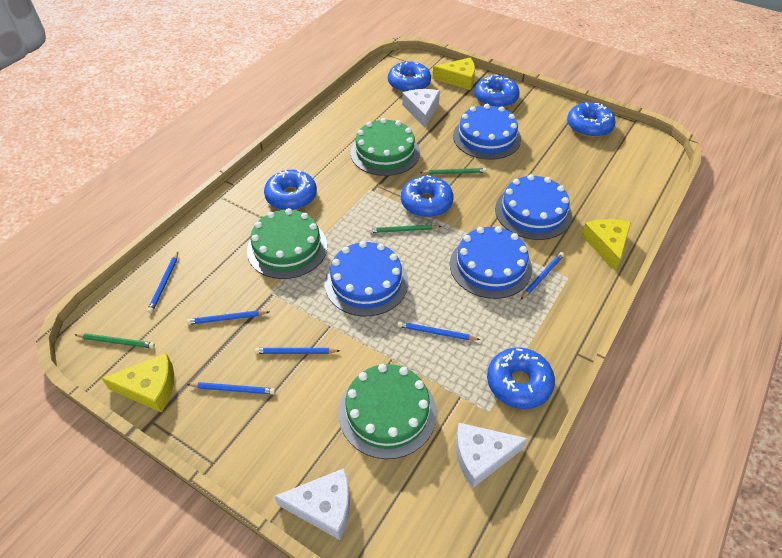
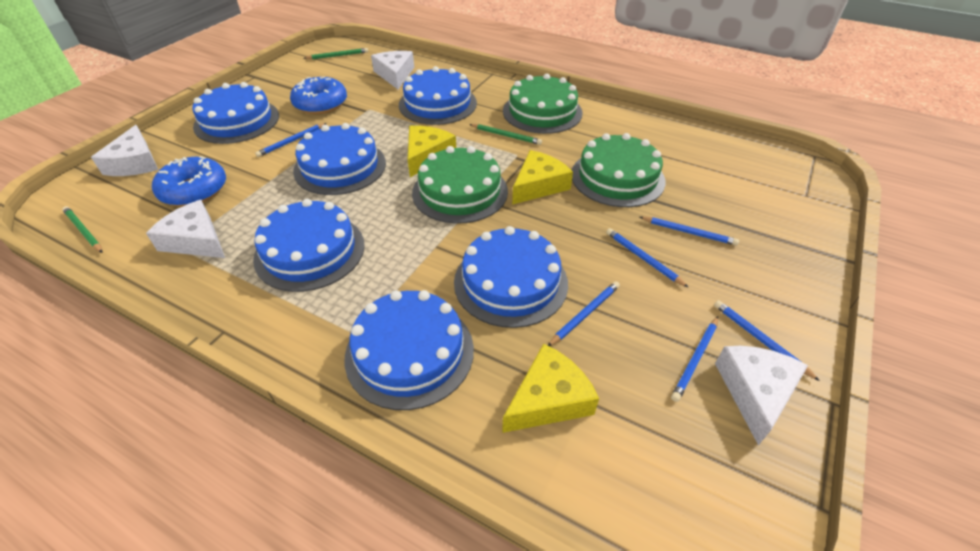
blue cake: [325,241,408,316] [450,226,532,299] [453,104,521,160] [495,174,572,240] = 4 -> [192,82,279,144] [253,199,365,292] [293,123,386,195] [345,290,474,410] [399,66,477,125] [454,226,568,328] = 6
blue donut: [264,170,317,210] [388,61,431,92] [401,175,454,217] [474,74,520,108] [487,347,555,409] [567,102,616,138] = 6 -> [152,156,226,207] [290,77,347,114] = 2
white cheese: [274,468,350,540] [402,89,440,128] [456,423,528,488] = 3 -> [91,125,158,176] [146,200,225,258] [371,51,414,89] [715,346,808,446] = 4

